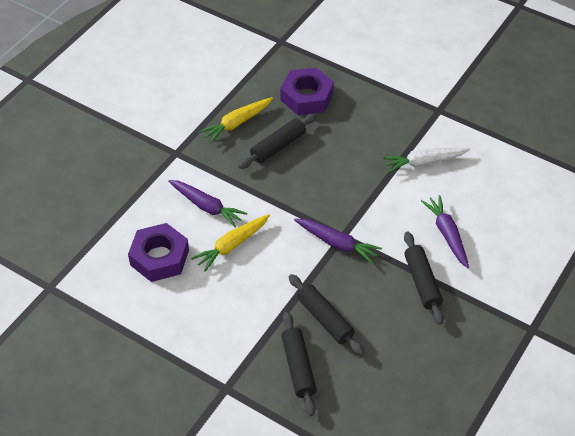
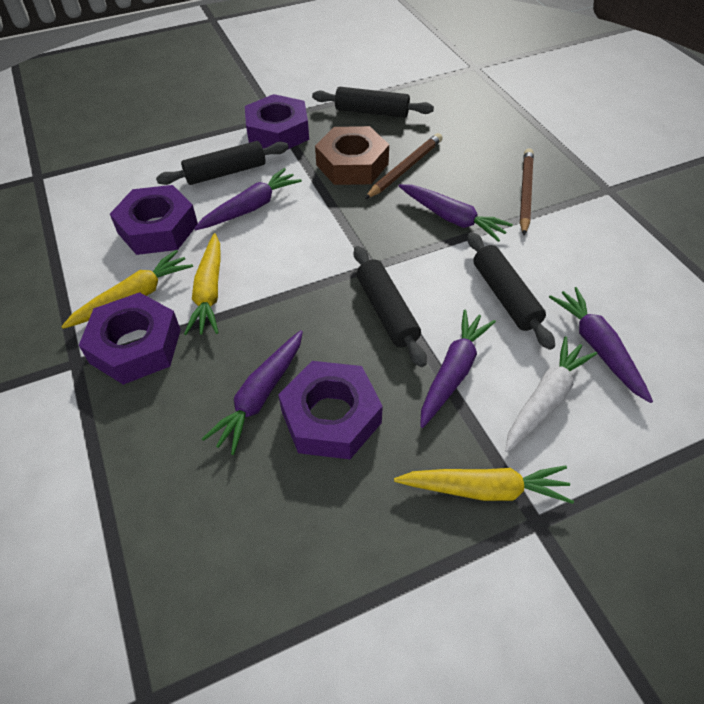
brown nut: none = 0 -> [315,126,389,185] = 1
brown pencil: none = 0 -> [365,133,443,199] [520,148,534,236] = 2
purple carrot: [168,180,248,228] [294,219,382,264] [421,195,469,269] = 3 -> [194,168,302,230] [202,330,303,455] [399,184,513,242] [420,309,496,428] [549,287,653,403] = 5
purple nut: [128,223,189,282] [280,67,334,115] = 2 -> [79,292,181,385] [110,185,198,255] [245,94,309,150] [278,361,383,459] = 4
yellow carrot: [191,214,270,272] [199,97,273,143] = 2 -> [61,250,193,329] [184,233,220,335] [394,465,574,504] = 3

